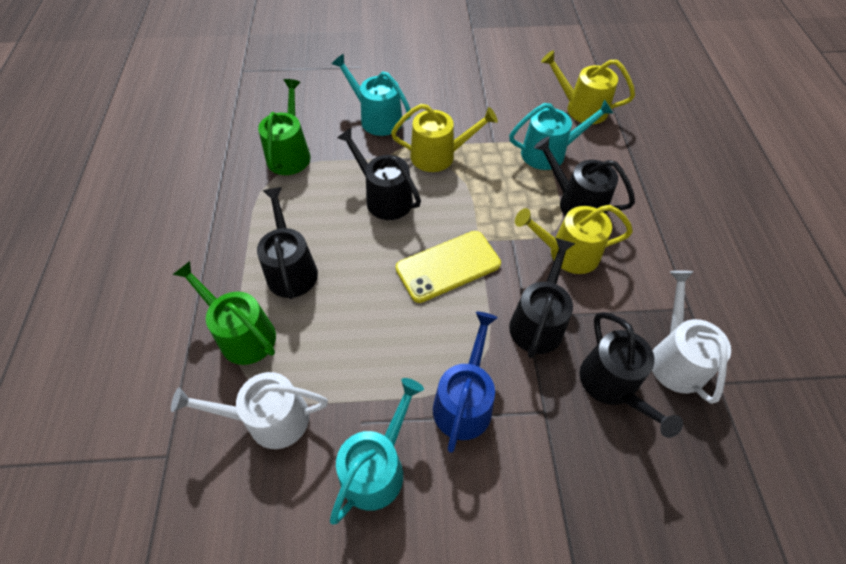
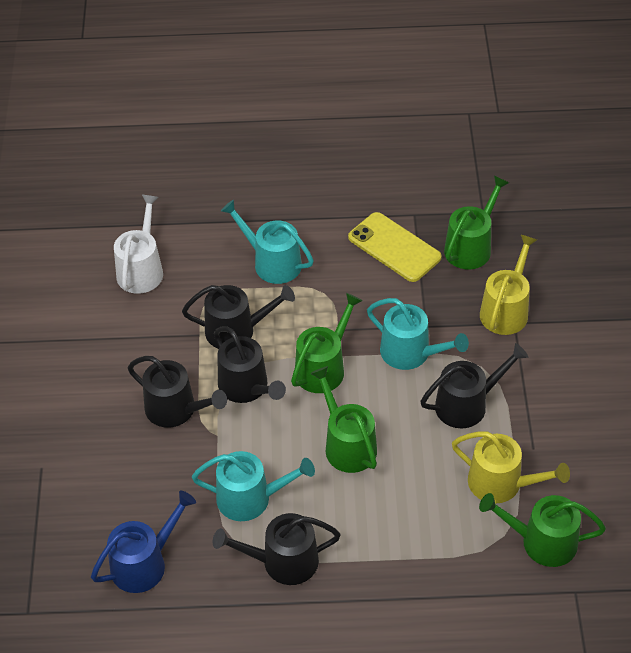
green watering can: [172,261,276,365] [258,79,311,175] = 2 -> [291,293,363,393] [310,366,377,473] [444,176,509,269] [479,493,606,567] = 4
white watering can: [171,372,328,449] [652,270,731,404] = 2 -> [114,195,163,294] = 1
yellow watering can: [391,104,498,172] [515,205,633,274] [541,50,635,124] = 3 -> [452,431,570,504] [480,235,537,335] = 2

